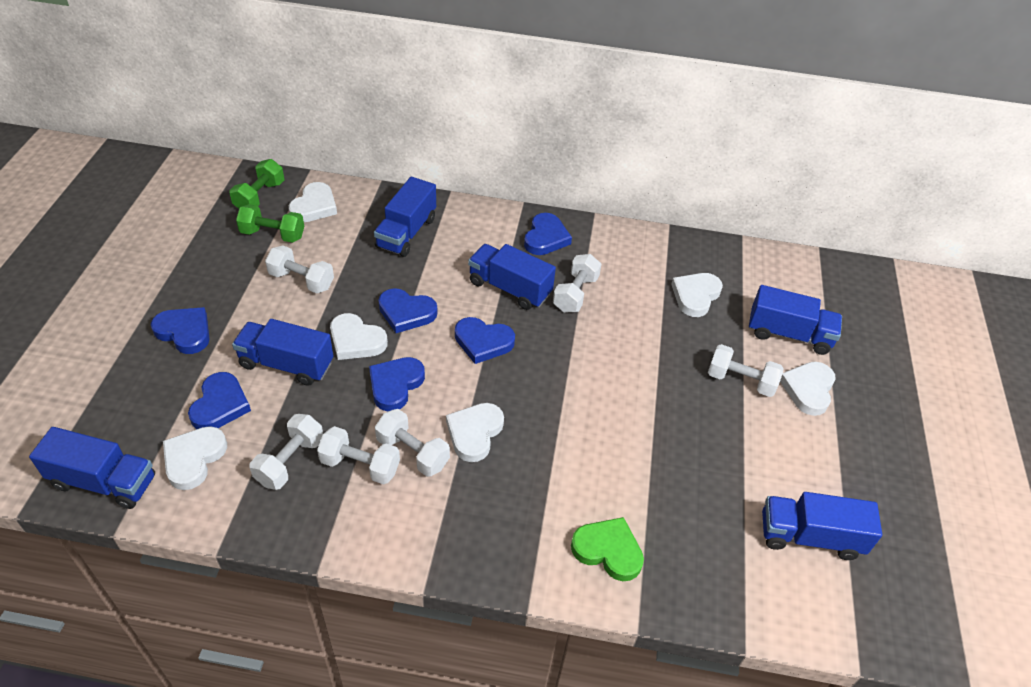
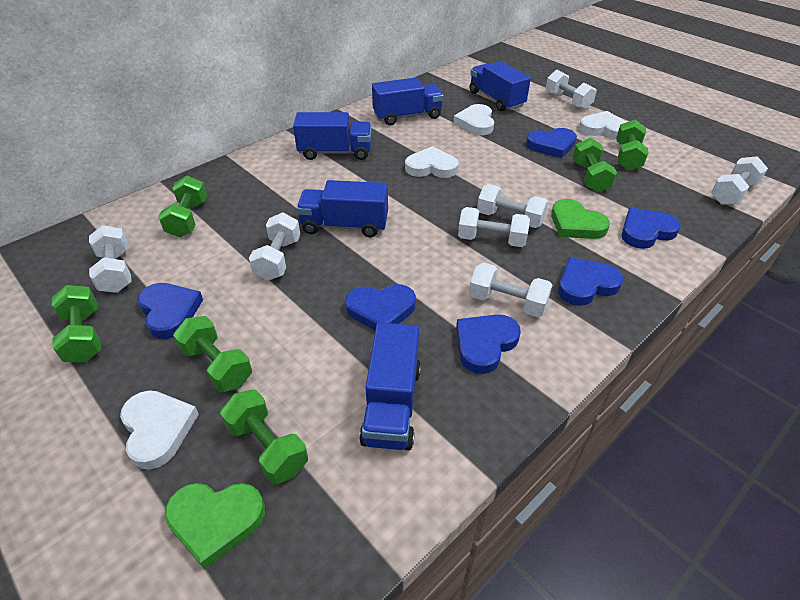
blue truck: [29,427,155,509] [232,319,333,386] [374,177,436,257] [468,244,556,310] [749,285,842,355] [762,492,882,560] = 6 -> [293,112,371,160] [296,180,388,238] [359,322,421,450] [372,77,444,125] [470,61,531,111] = 5
green dumbbell: [229,159,284,209] [236,204,304,243] = 2 -> [52,285,101,363] [158,176,207,237] [173,316,252,392] [220,390,308,484] [573,138,617,192] [617,120,649,171] = 6
green heart: [571,517,644,581] = 1 -> [164,483,265,569] [551,199,610,239] = 2
white dumbbell: [250,414,323,490] [265,246,334,293] [317,426,400,485] [375,409,450,477] [553,254,602,313] [708,344,783,397] = 6 -> [89,225,132,293] [249,213,300,281] [458,207,530,247] [469,263,552,317] [477,184,548,228] [546,70,597,110] [711,156,768,205] = 7
white heart: [163,426,227,490] [289,182,337,222] [330,313,388,360] [446,403,504,462] [671,273,723,317] [780,362,836,416] = 6 -> [120,390,199,470] [405,146,459,178] [454,104,494,135] [579,111,627,139] = 4

